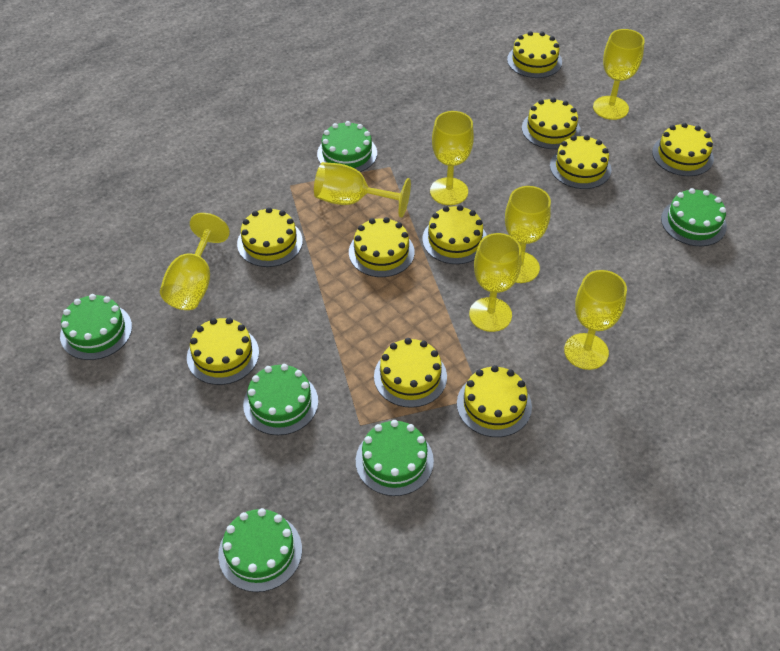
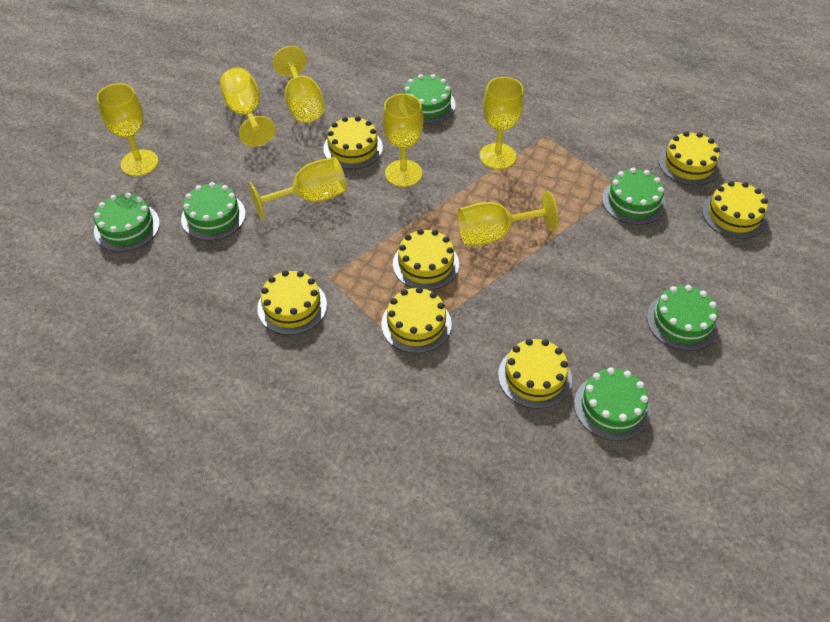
yellow cake: [187,318,259,385] [237,207,303,267] [349,217,415,277] [374,338,447,408] [422,205,487,264] [457,365,532,437] [507,31,562,78] [522,98,581,149] [550,135,611,189] [652,123,714,176] = 10 -> [257,270,327,335] [323,116,383,169] [381,287,452,354] [393,229,459,290] [498,338,572,409] [658,131,720,186] [702,181,768,239] = 7

